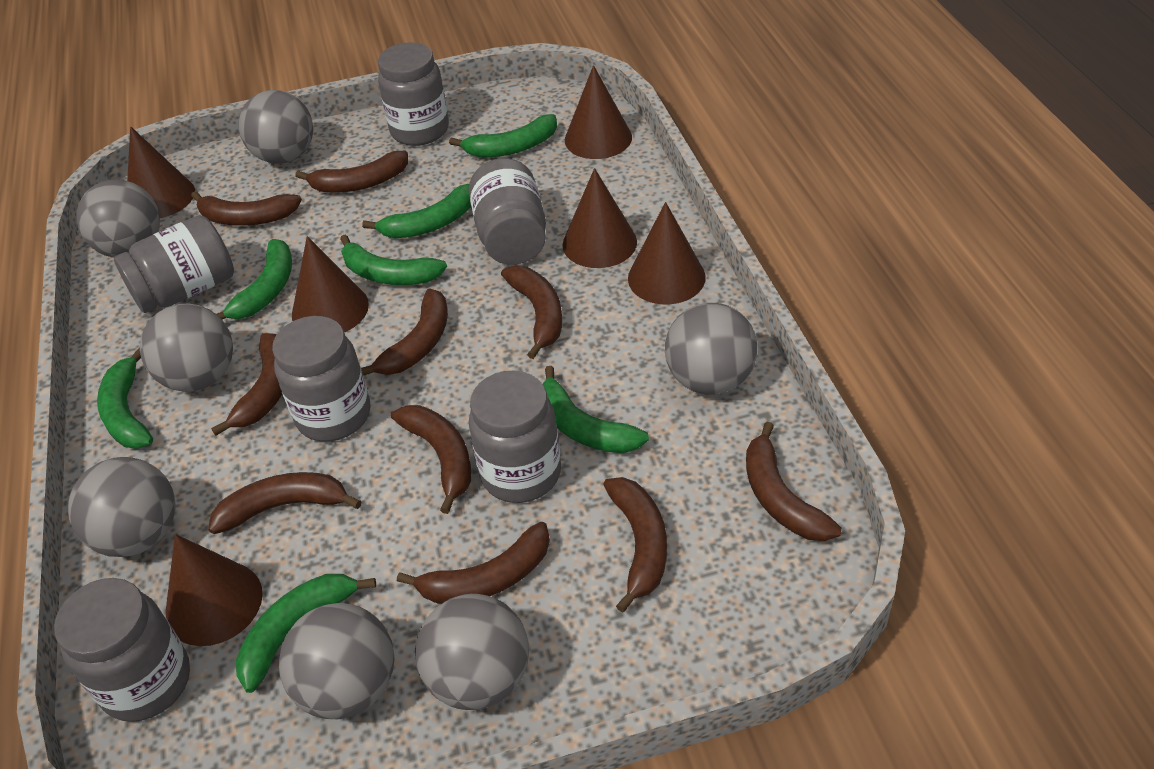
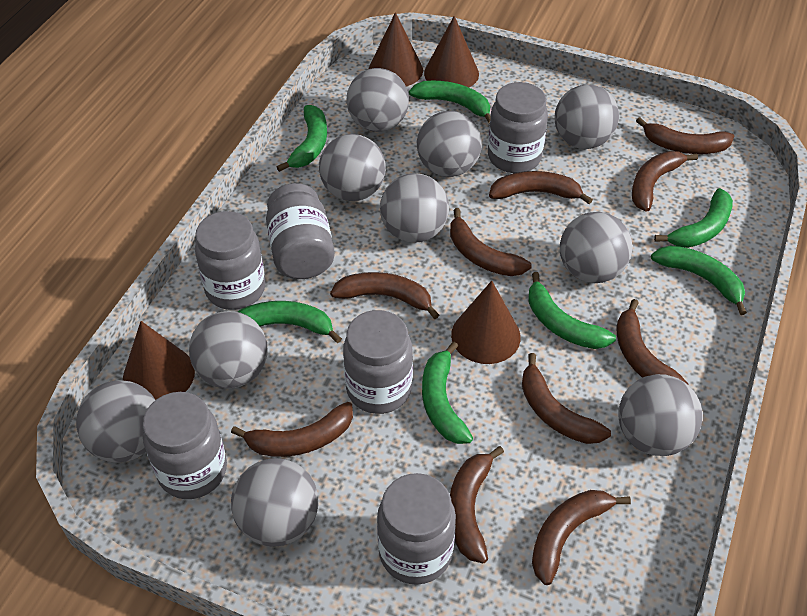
brown cone: [127,126,195,218] [166,534,263,646] [292,236,369,332] [563,168,637,268] [565,65,632,159] [628,202,706,304] = 6 -> [123,321,195,400] [369,12,423,87] [424,16,479,87] [451,281,521,364] = 4
grey ball: [68,457,176,557] [76,180,160,258] [140,303,233,392] [239,90,313,164] [279,603,394,719] [415,594,529,710] [665,303,758,395] = 7 -> [76,380,155,463] [189,311,267,389] [231,458,319,547] [319,134,386,201] [346,68,409,132] [380,173,449,243] [417,111,482,177] [555,84,619,149] [560,212,632,283] [618,374,703,456] = 10

